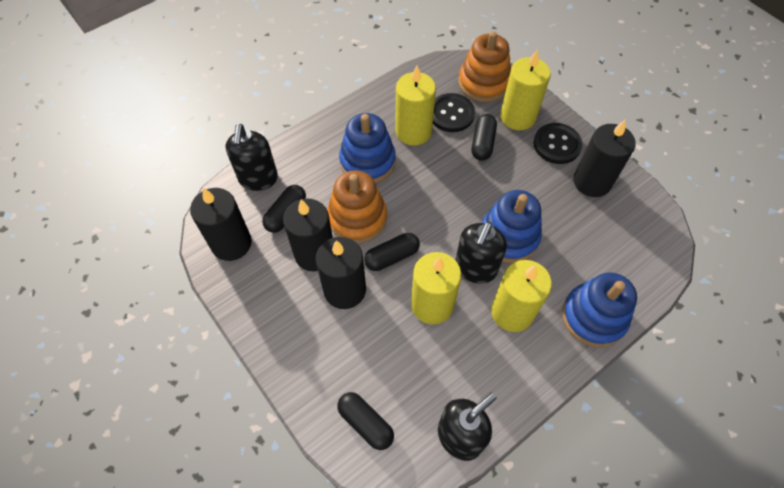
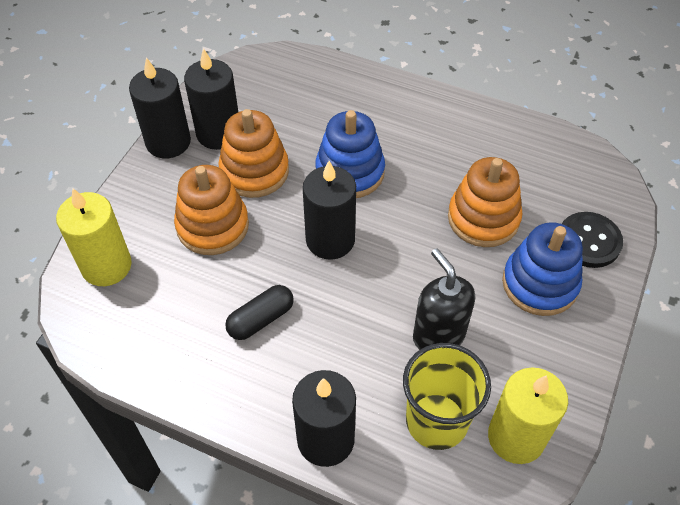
black button: [433,93,475,132] [533,123,582,164] = 2 -> [562,212,623,268] = 1
black capsule: [262,185,306,233] [337,392,394,450] [364,233,420,271] [471,114,497,161] = 4 -> [225,285,294,340] = 1
black soap dispenser: [226,124,278,191] [438,392,497,461] [456,221,507,284] = 3 -> [413,248,475,350] = 1
blue stacking toy: [339,113,396,183] [482,190,542,263] [562,272,637,347] = 3 -> [315,110,385,198] [502,222,583,316] = 2
orange stacking toy: [327,171,387,243] [458,31,511,102] = 2 -> [174,165,249,255] [218,109,289,198] [448,157,523,247] = 3
yellow candle: [395,66,436,146] [411,252,461,324] [491,260,552,332] [500,49,551,130] = 4 -> [56,188,132,286] [488,367,568,464] = 2
yellow cup: none = 0 -> [403,343,491,450] = 1

